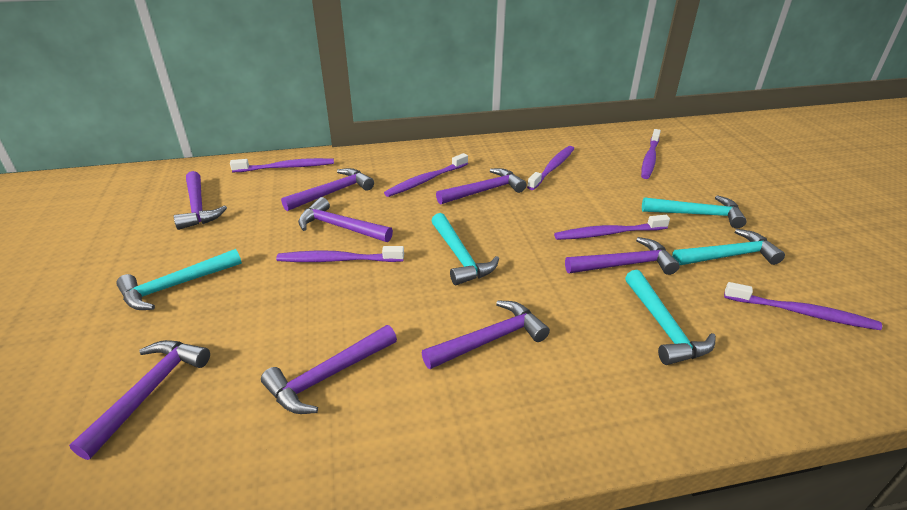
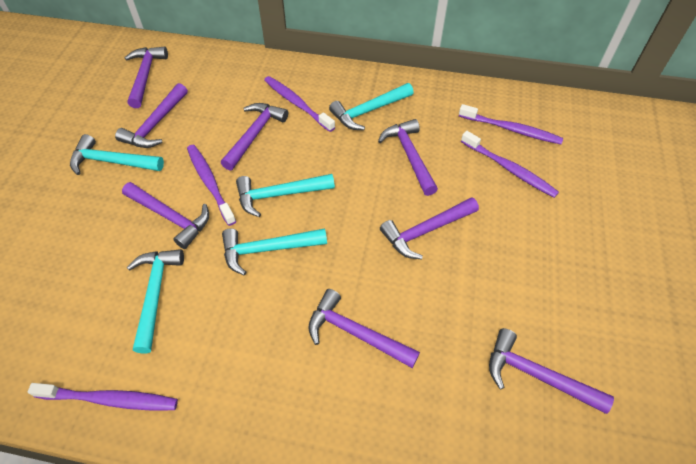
purple toothbrush: [230,158,334,172] [276,246,404,262] [384,153,468,197] [527,146,575,190] [554,215,670,240] [641,129,661,179] [724,282,882,330] = 7 -> [28,383,178,411] [187,145,236,226] [264,76,335,132] [459,104,563,144] [461,131,559,198] = 5

